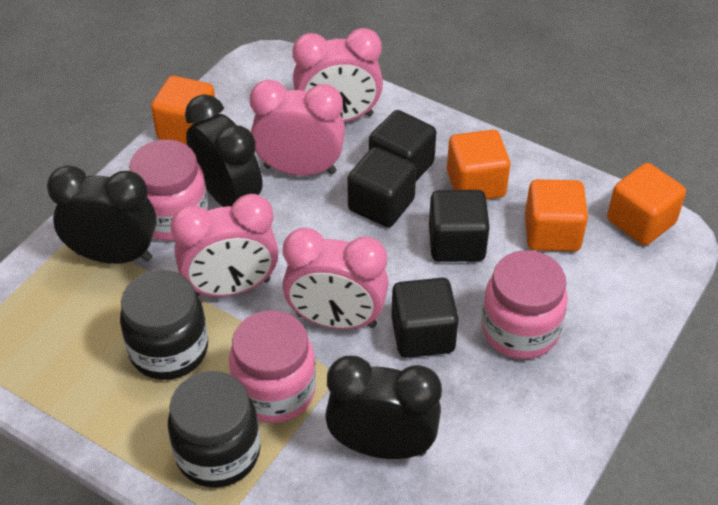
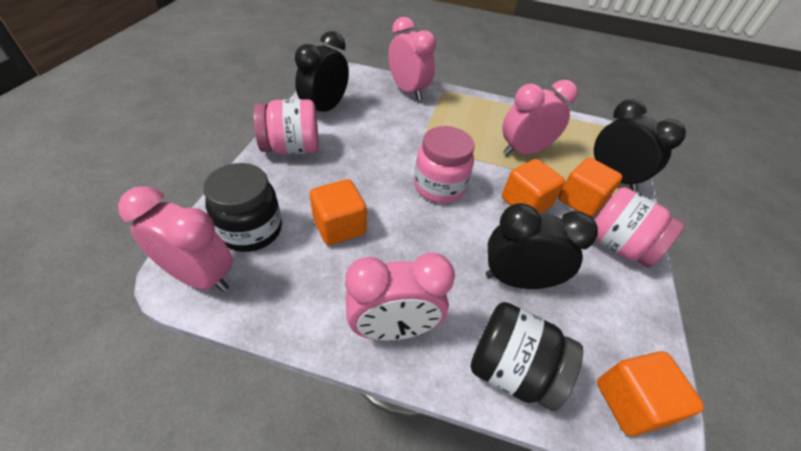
black cube: [347,147,416,227] [369,110,436,181] [391,278,459,358] [429,190,490,262] = 4 -> none = 0

